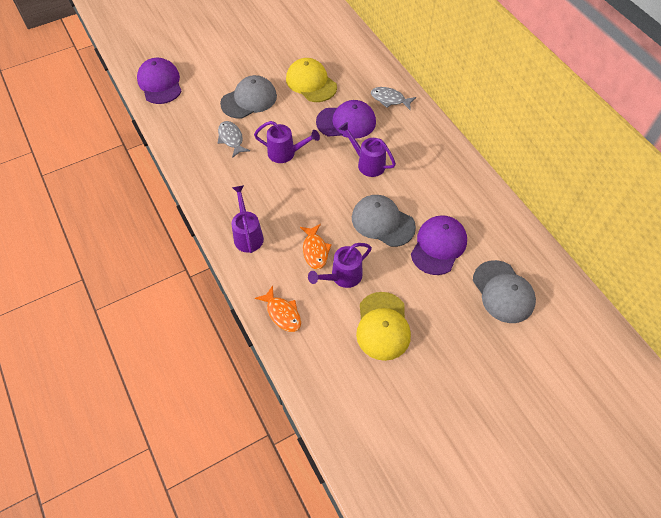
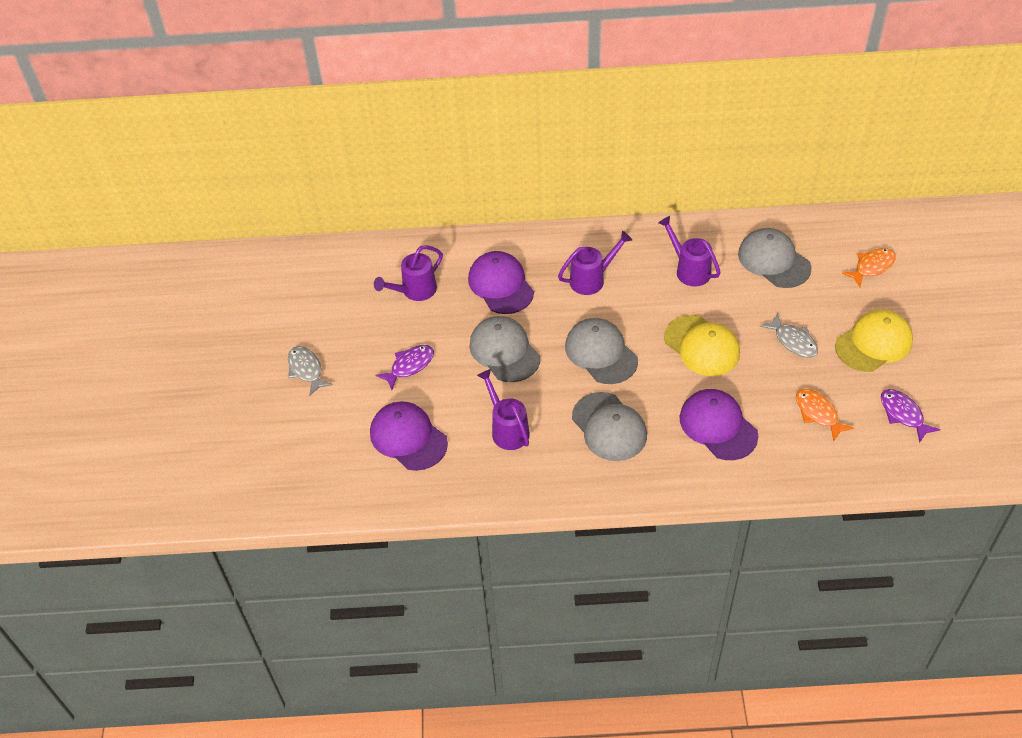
grey cap: [220,75,277,119] [352,195,416,247] [473,260,536,323] = 3 -> [469,316,540,382] [565,318,638,384] [572,392,647,461] [738,228,811,288] = 4
purple fish: none = 0 -> [376,345,434,390] [881,389,940,442] = 2

